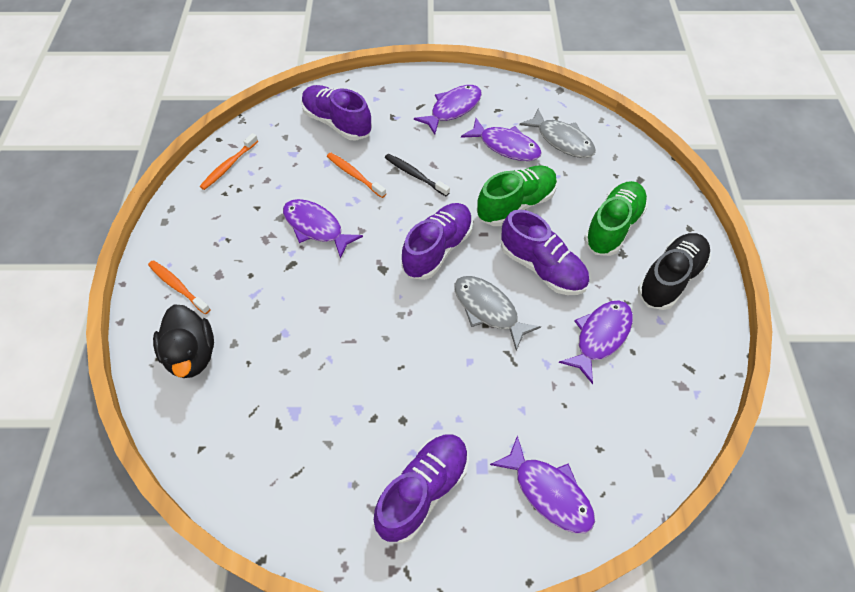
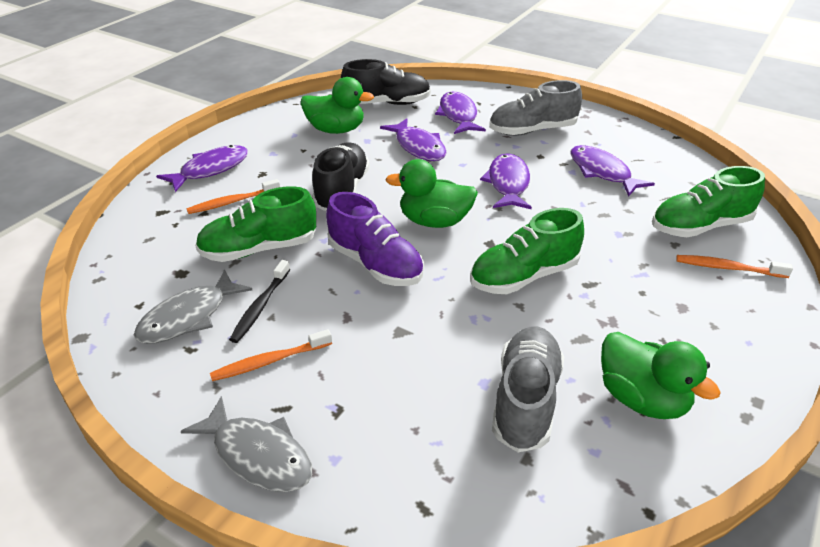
black duck: [153,304,214,378] = 1 -> none = 0
black shoe: [638,233,711,310] = 1 -> [312,142,370,211] [341,59,431,105] = 2
green duck: none = 0 -> [301,77,374,134] [385,159,478,228] [601,332,721,419] = 3
green shoe: [477,165,557,226] [584,181,648,256] = 2 -> [195,186,316,262] [470,208,584,294] [652,166,765,237] = 3
grey shoe: none = 0 -> [489,80,582,136] [492,326,564,452] = 2
purple shoe: [301,85,372,140] [374,434,469,543] [401,203,473,280] [501,210,589,295] = 4 -> [326,192,424,286] = 1

